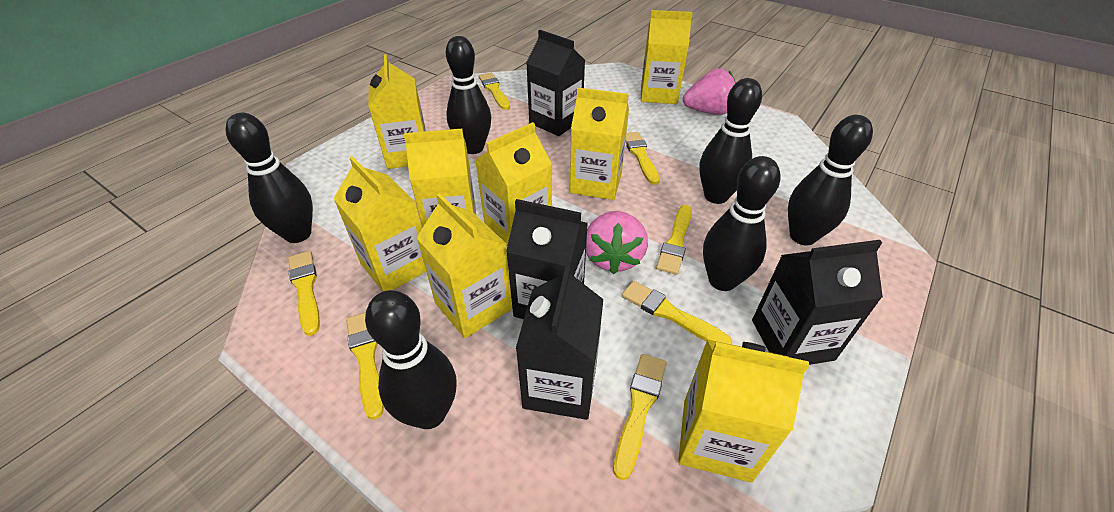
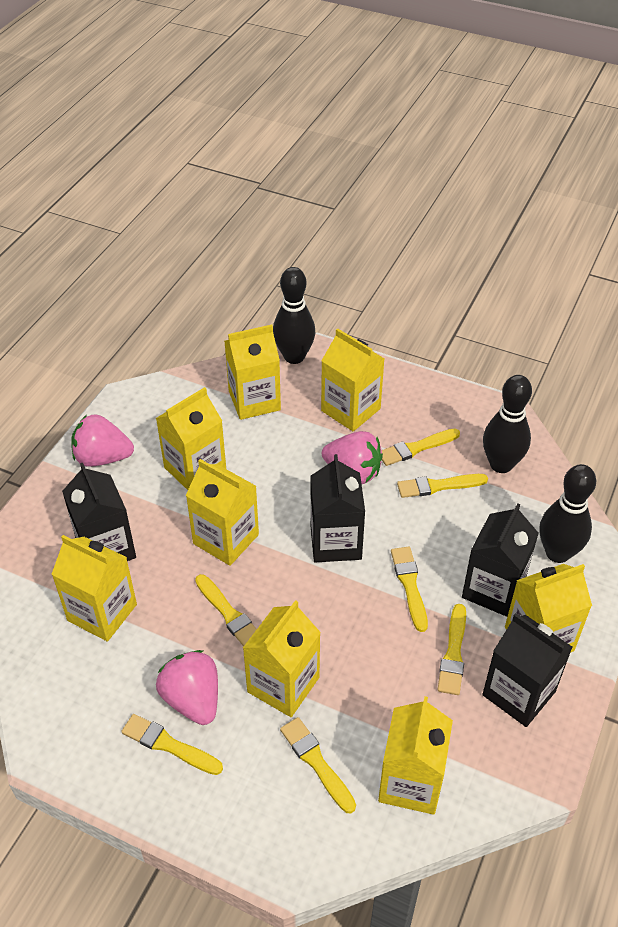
black bowling pin: [225,113,313,243] [365,290,457,429] [446,36,491,154] [699,78,762,204] [703,156,781,291] [788,115,873,245] = 6 -> [273,267,315,364] [483,375,532,473] [540,464,596,563] = 3
pink strawberry: [586,211,648,274] [683,68,736,115] = 2 -> [72,414,134,467] [156,650,218,725] [322,431,383,484] = 3

